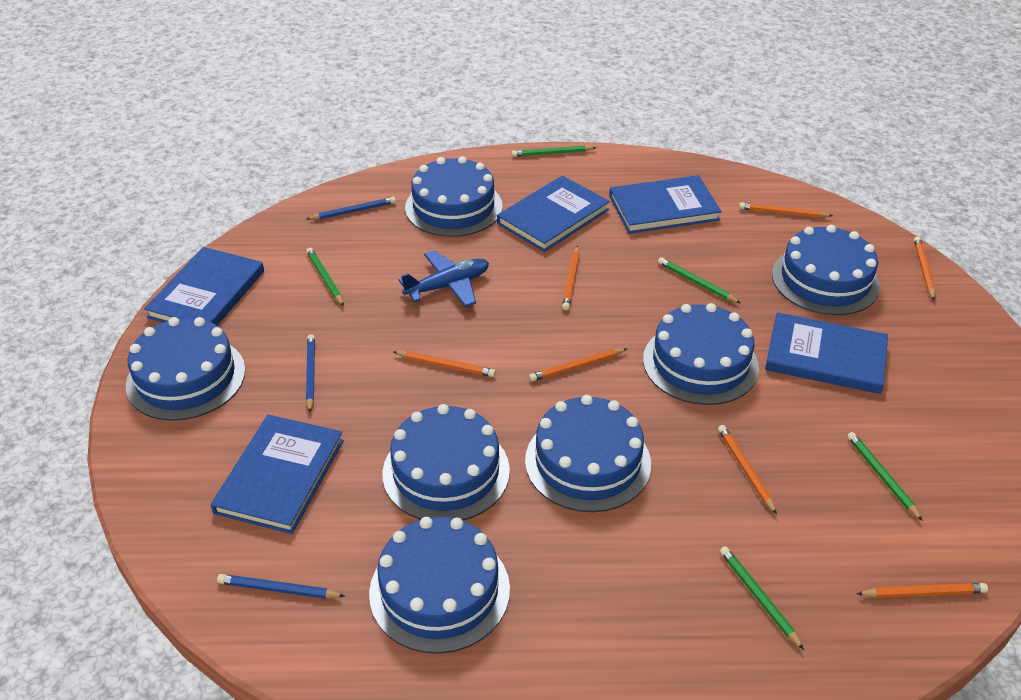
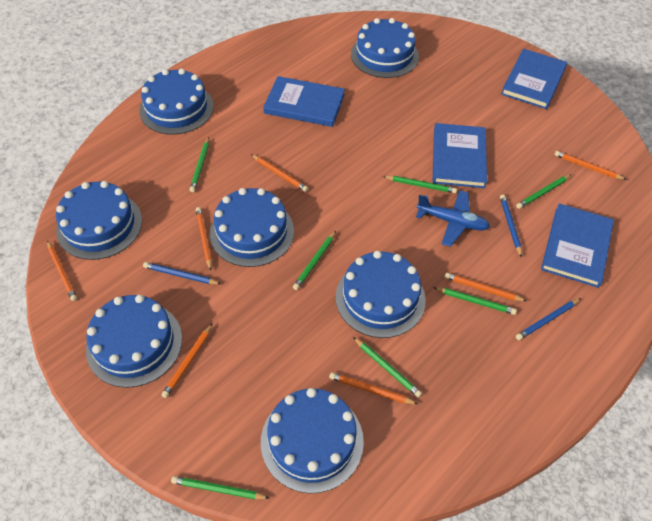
blue book: [144,247,264,325] [211,414,344,534] [497,176,610,252] [609,175,722,234] [765,312,888,394] = 5 -> [263,76,345,127] [432,123,487,188] [501,49,567,109] [541,203,614,288] = 4
green pencil: [306,248,344,306] [512,145,597,157] [658,257,740,303] [720,546,804,650] [847,432,923,521] = 5 -> [171,476,270,499] [190,137,209,192] [293,231,336,290] [353,337,422,398] [383,176,457,193] [433,287,517,315] [516,174,572,209] = 7

